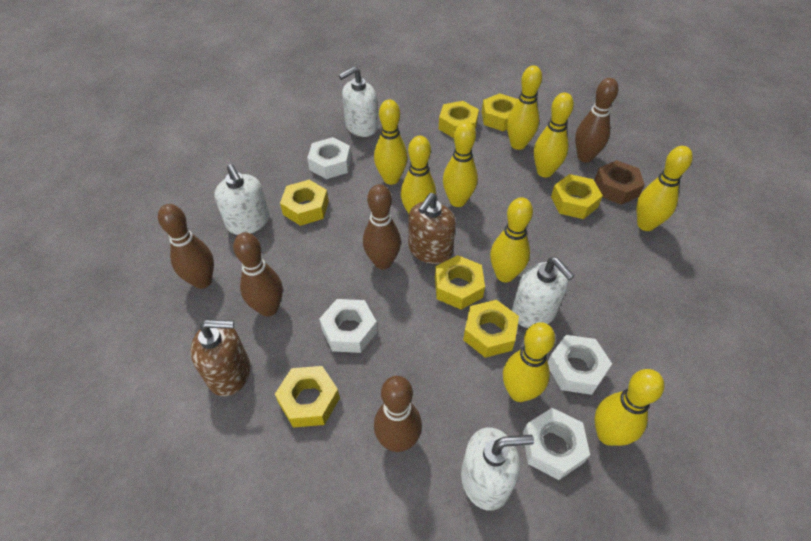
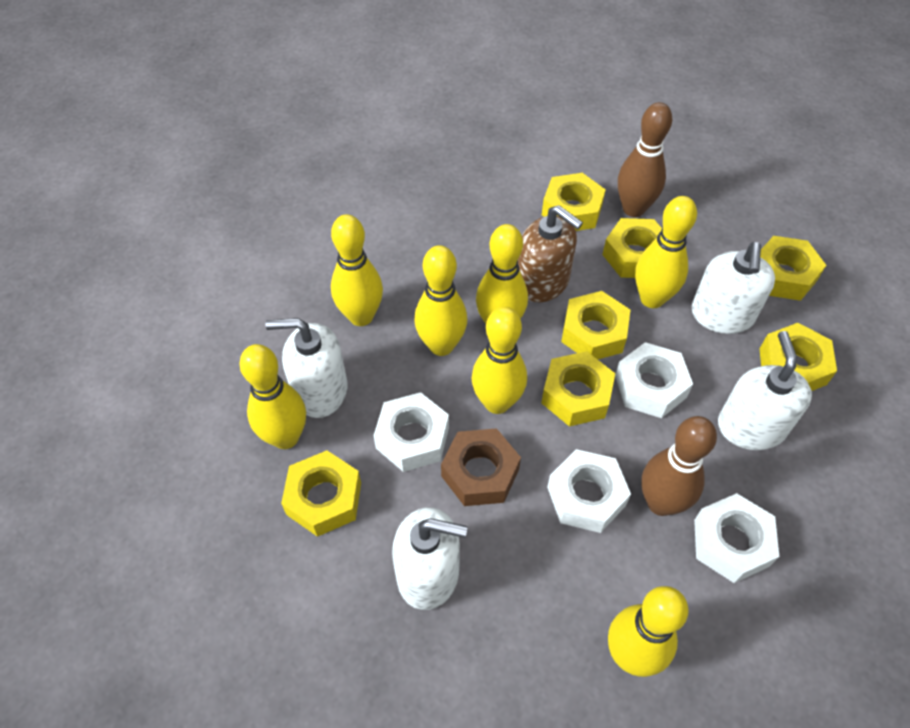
brown bowling pin: [158,204,214,289] [233,232,283,317] [363,184,401,269] [374,376,422,452] [575,78,618,162] = 5 -> [618,102,672,217] [641,416,717,516] = 2
brown soap dispenser: [190,320,250,396] [408,193,456,264] = 2 -> [518,205,583,302] = 1
yellow bowling pin: [374,99,408,185] [401,136,436,214] [443,122,478,207] [490,197,533,282] [503,322,555,402] [507,65,542,150] [534,93,574,178] [595,369,664,446] [637,146,693,231] = 9 -> [239,344,306,449] [331,214,383,326] [414,245,467,356] [472,307,527,414] [476,224,528,324] [608,586,688,677] [635,196,697,308] = 7

